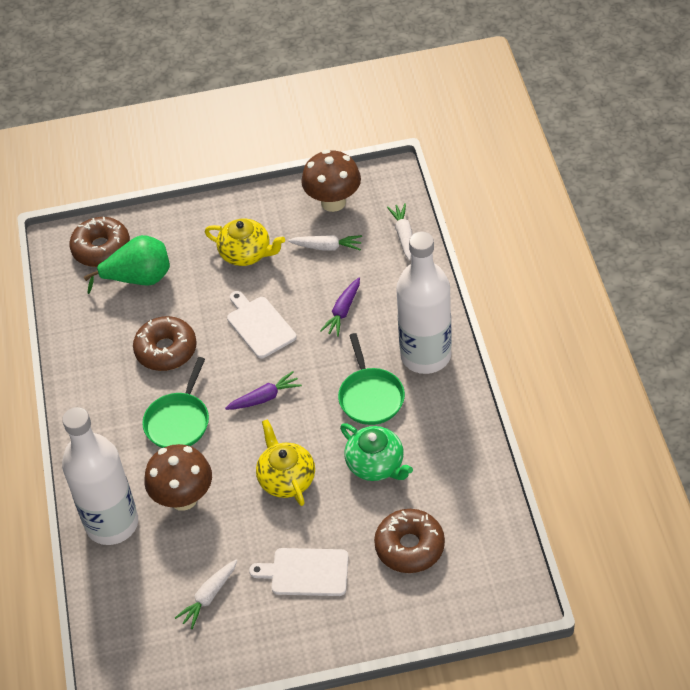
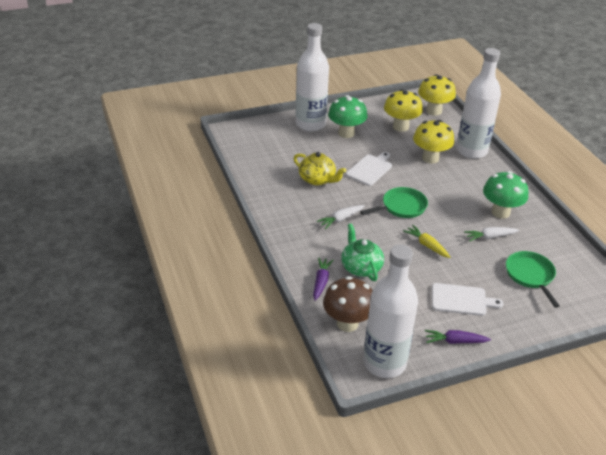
brown donut: [69,217,130,267] [133,316,197,371] [374,509,445,573] = 3 -> none = 0
brown mushroom: [144,444,212,511] [301,150,361,212] = 2 -> [323,276,373,332] = 1
green mushroom: none = 0 -> [328,95,368,138] [483,171,528,219] = 2
green pear: [84,235,170,294] = 1 -> none = 0
white bottle: [62,407,138,545] [396,231,452,374] = 2 -> [296,23,329,132] [363,244,418,378] [456,48,501,159] = 3
white carrot: [175,559,238,629] [288,235,362,251] [387,203,412,260] = 3 -> [317,205,365,229] [464,227,519,242] = 2
yellow carrot: none = 0 -> [403,225,451,258] = 1
yellow mushroom: none = 0 -> [384,89,423,132] [413,120,454,163] [418,74,456,116] = 3
yellow teapot: [205,218,285,266] [256,419,315,506] = 2 -> [294,152,346,186] = 1

